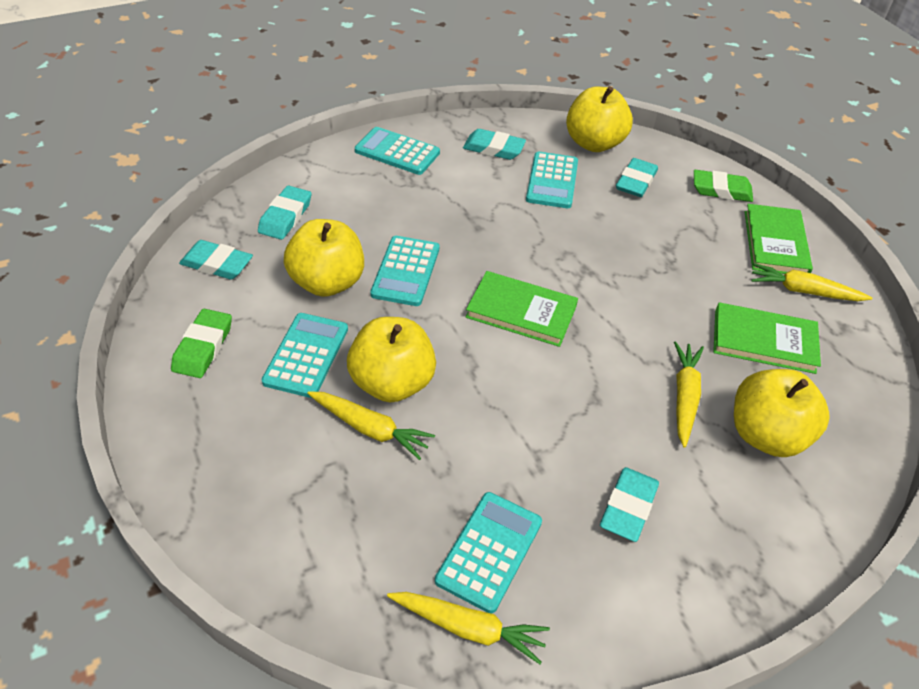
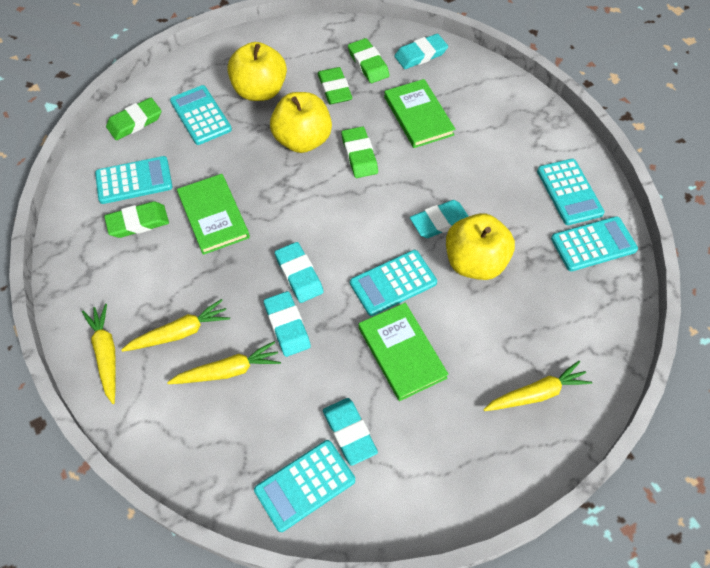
green eraser: [171,309,232,378] [694,170,753,202] = 2 -> [104,201,169,238] [106,98,161,140] [318,67,352,104] [341,126,378,178] [348,38,390,83] = 5
turquoise calculator: [261,313,348,398] [355,127,440,175] [370,236,439,306] [435,492,542,613] [526,152,578,208] = 5 -> [95,156,173,204] [170,85,232,145] [254,440,355,532] [350,250,437,316] [537,159,605,225] [551,216,638,271] = 6
yellow apple: [284,219,364,297] [347,317,436,402] [566,86,633,152] [734,369,830,457] = 4 -> [227,42,287,101] [270,92,332,153] [446,213,515,280] = 3

